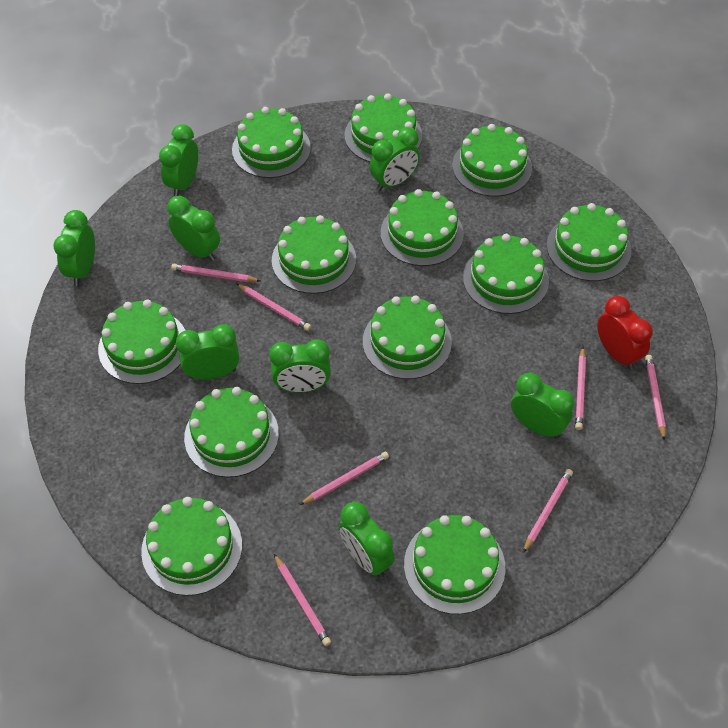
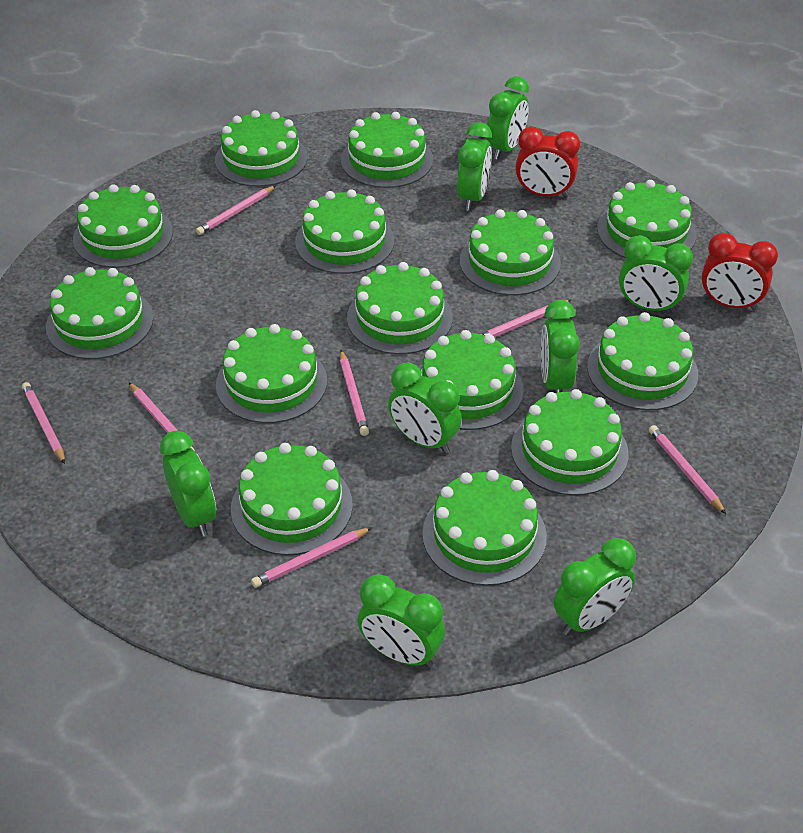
green cake: [98,300,186,384] [141,497,242,596] [184,387,279,477] [232,107,311,178] [272,215,356,294] [344,93,422,162] [363,296,452,379] [380,189,464,266] [404,515,506,614] [452,124,532,197] [463,234,549,314] [547,203,631,281] = 12 -> [46,267,154,359] [73,184,173,268] [215,110,308,187] [216,324,327,423] [231,443,353,555] [295,189,394,274] [341,112,433,188] [347,262,453,354] [419,330,524,430] [422,470,547,586] [460,210,561,296] [511,389,629,496] [587,312,698,410] [597,180,696,258] = 14
red clock: [597,296,653,370] = 1 -> [515,127,580,198] [701,233,778,311] = 2

